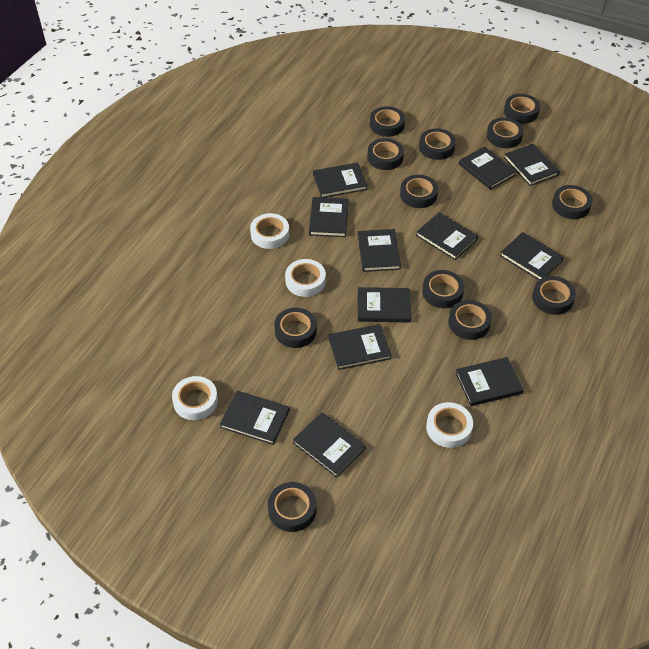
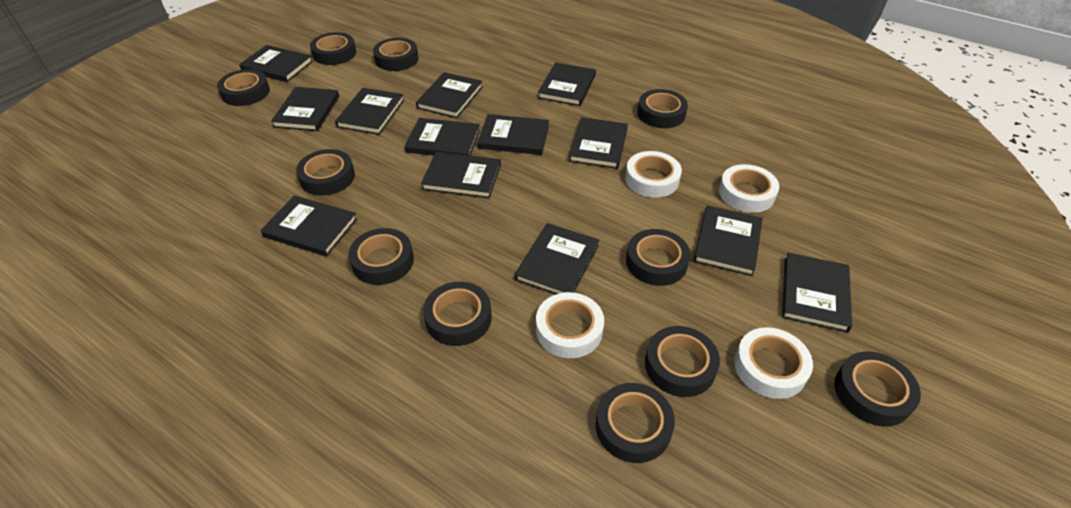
black book: [220,391,290,445] [293,412,366,478] [309,197,348,237] [313,163,367,198] [328,324,392,370] [358,229,401,272] [358,287,411,323] [416,213,478,260] [456,357,524,406] [459,146,516,190] [500,232,564,280] [504,144,560,186] = 12 -> [239,45,313,82] [260,195,357,257] [271,87,339,131] [335,88,404,135] [405,118,480,156] [416,72,483,118] [421,152,501,199] [477,114,549,155] [515,223,599,295] [538,62,596,106] [569,117,628,169] [693,205,763,276] [782,253,852,333] = 13
black tape: [268,482,316,532] [274,308,317,348] [367,138,404,170] [370,106,405,137] [400,175,438,208] [419,128,456,160] [422,270,464,308] [449,300,492,340] [487,118,524,148] [504,94,540,123] [532,276,576,315] [552,185,592,219] = 12 -> [217,69,270,106] [296,149,355,196] [310,32,356,65] [348,228,414,285] [373,38,419,71] [423,282,492,346] [595,383,675,463] [626,229,690,286] [637,89,688,128] [645,326,720,397] [834,351,921,427] = 11

